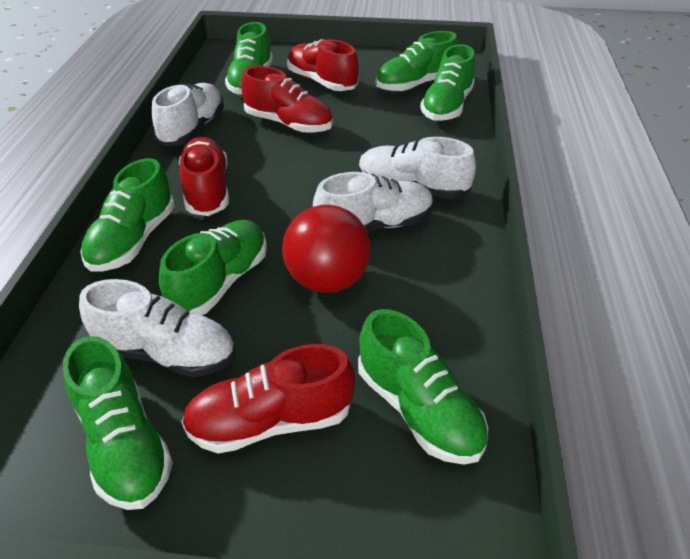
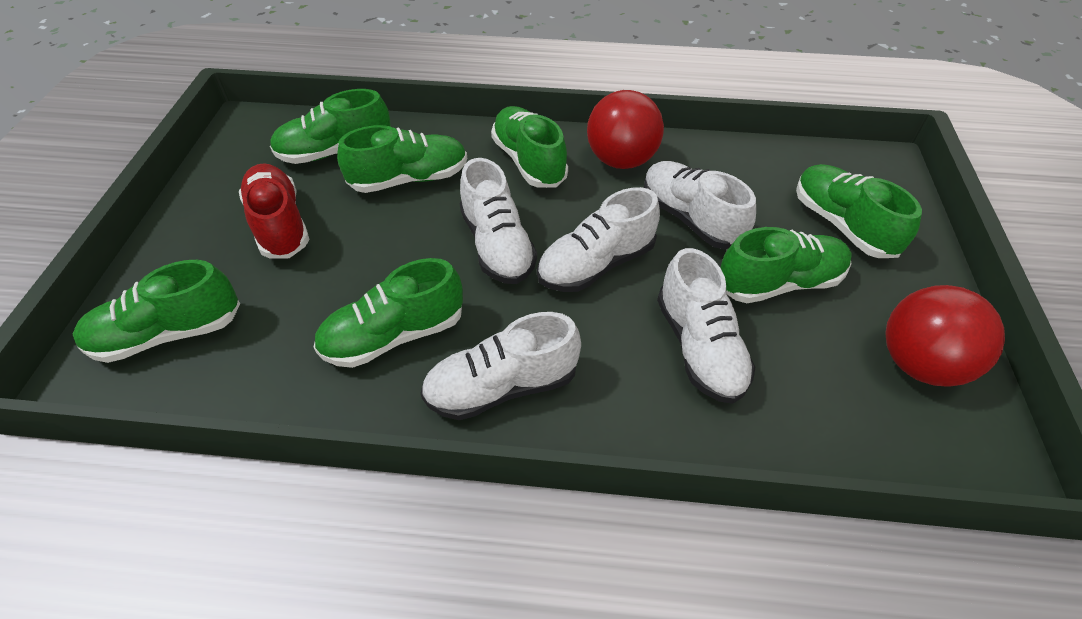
red ball: [283,205,371,293] = 1 -> [587,90,664,169] [885,285,1005,386] = 2
red shoe: [179,137,229,216] [181,344,355,453] [241,66,333,133] [287,39,359,91] = 4 -> [239,163,310,258] = 1
white shoe: [79,279,235,377] [152,83,224,146] [313,172,433,232] [359,137,476,199] = 4 -> [420,312,581,420] [459,158,537,284] [537,187,660,292] [644,161,756,249] [657,248,755,404] = 5

